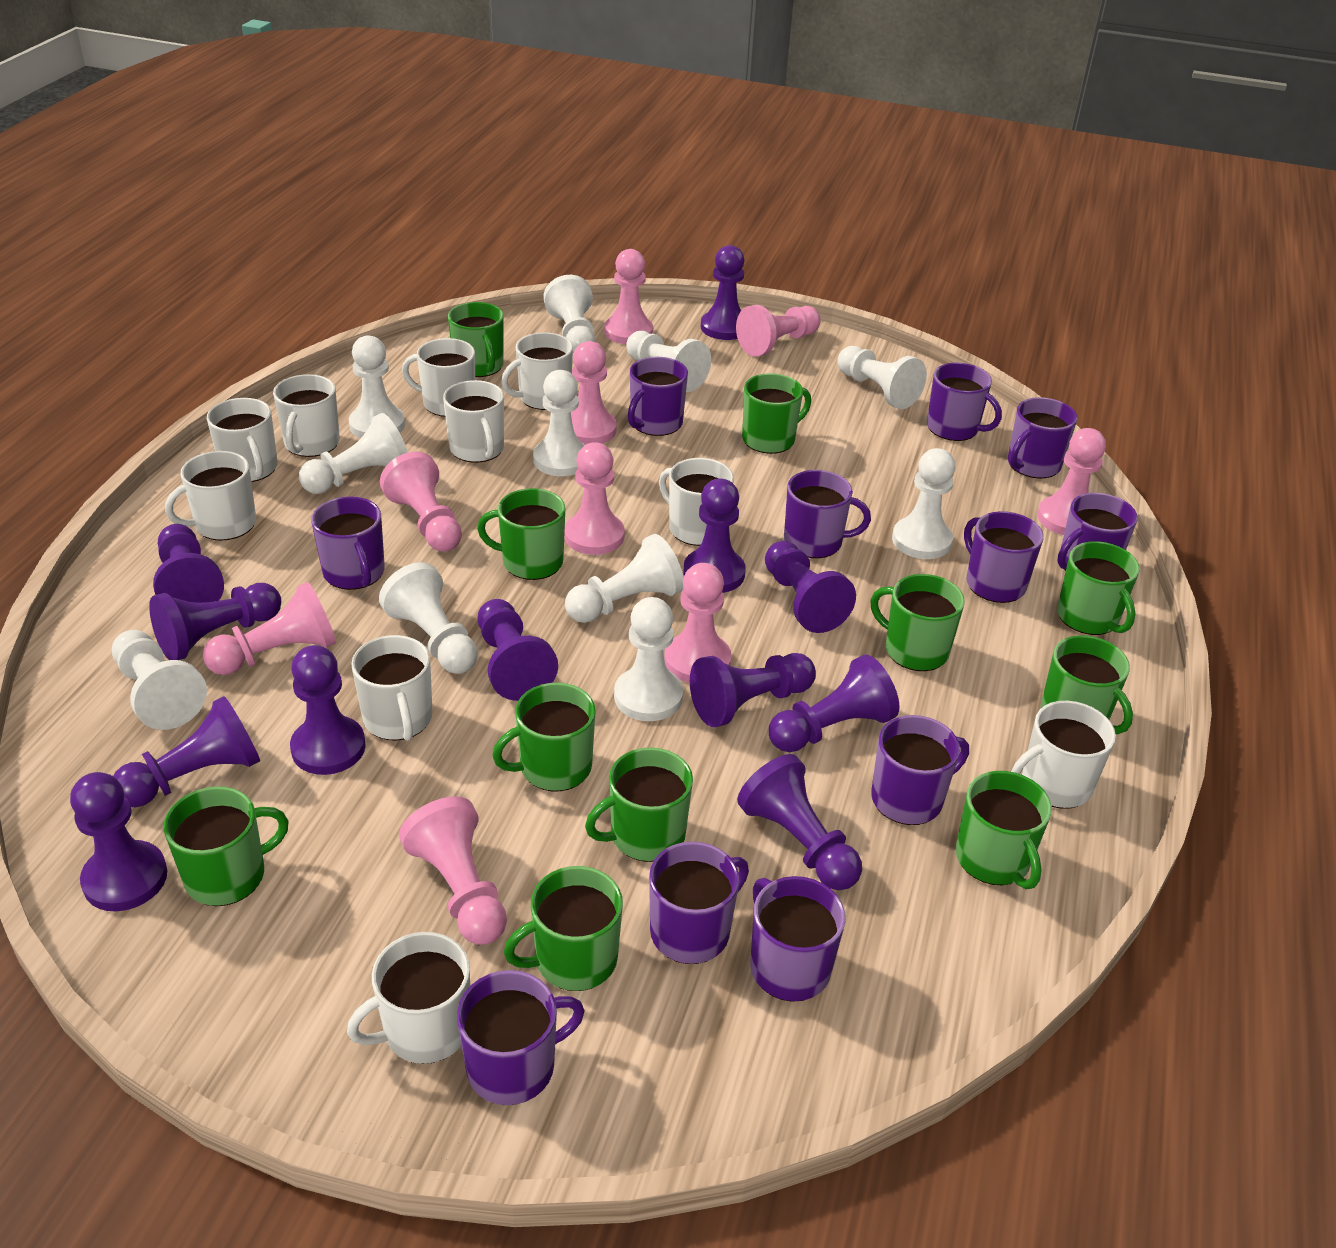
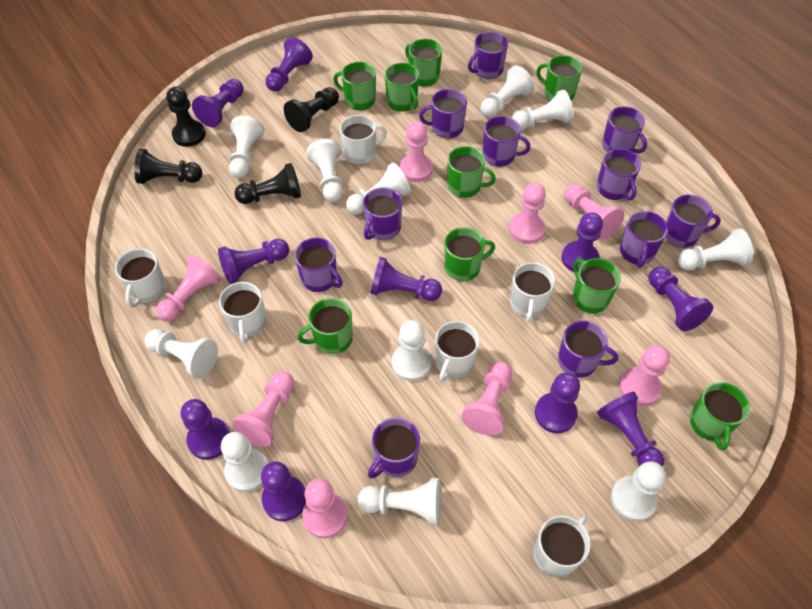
black pawn: none = 0 -> [134,149,202,184] [166,87,206,147] [234,163,301,204] [284,87,339,132] = 4
green mug: [164,786,289,906] [448,302,504,377] [477,488,565,580] [492,683,596,791] [504,866,623,991] [585,747,693,862] [742,373,811,454] [870,574,965,671] [956,771,1052,889] [1041,635,1133,734] [1057,541,1140,635] = 11 -> [297,298,353,354] [333,62,376,110] [385,63,419,111] [405,39,442,87] [444,227,495,282] [447,146,496,198] [536,55,582,101] [573,258,621,313] [690,382,750,450] = 9
pink pawn: [203,582,336,675] [380,452,462,552] [399,796,507,945] [564,442,625,555] [571,341,617,445] [604,249,653,344] [664,563,732,683] [736,305,821,356] [1037,428,1106,535] = 9 -> [156,254,221,322] [232,371,295,447] [302,479,348,538] [399,121,433,182] [461,361,512,436] [509,183,546,244] [564,184,624,239] [619,345,670,406] = 8
purple pawn: [70,772,167,911] [114,696,260,807] [149,583,281,660] [153,524,224,603] [290,645,366,775] [478,599,558,701] [683,479,746,593] [690,653,816,727] [701,245,744,340] [737,754,862,890] [765,541,856,633] [769,654,900,752] = 12 -> [181,399,230,460] [192,79,243,127] [218,239,289,284] [261,461,306,521] [265,37,313,92] [370,257,442,301] [535,372,580,433] [562,213,603,272] [597,392,664,467] [649,267,713,331] = 10
white mug: [165,451,256,541] [207,398,277,482] [273,374,340,457] [347,932,470,1064] [351,635,432,741] [402,338,475,417] [443,380,504,463] [501,332,573,410] [659,458,734,546] [1011,701,1116,809] = 10 -> [115,249,166,308] [219,282,267,343] [340,115,387,165] [435,321,479,382] [510,262,555,322] [533,515,591,578] = 6

